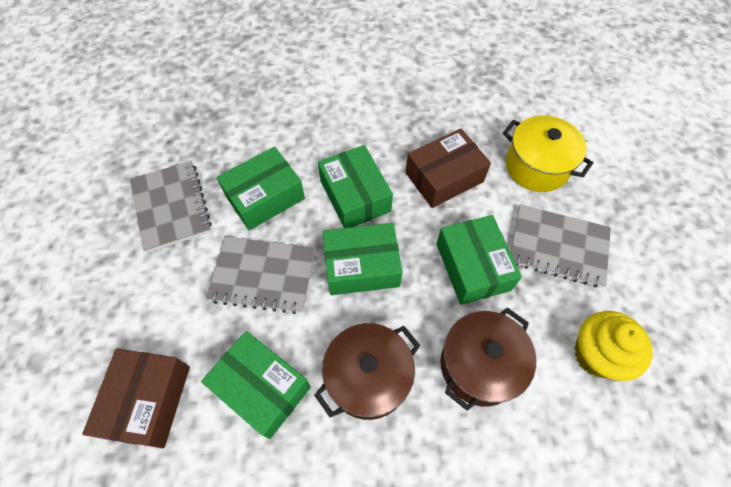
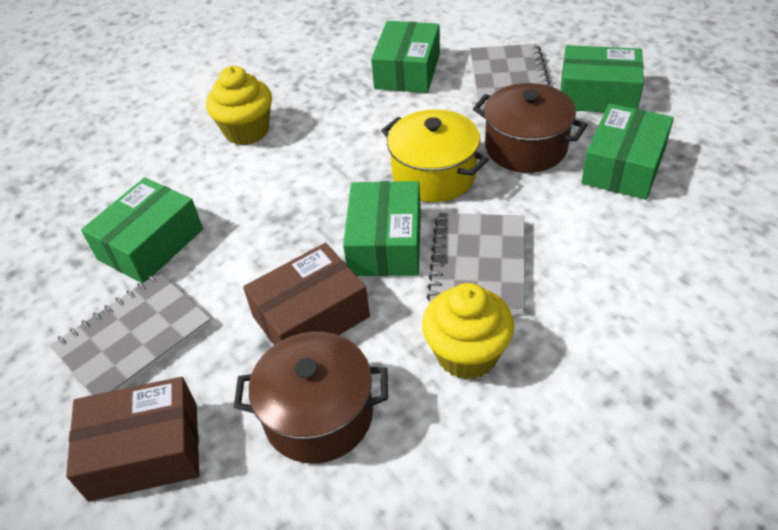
yellow cupcake: [574,311,653,381] = 1 -> [206,66,272,145] [422,283,514,380] = 2

